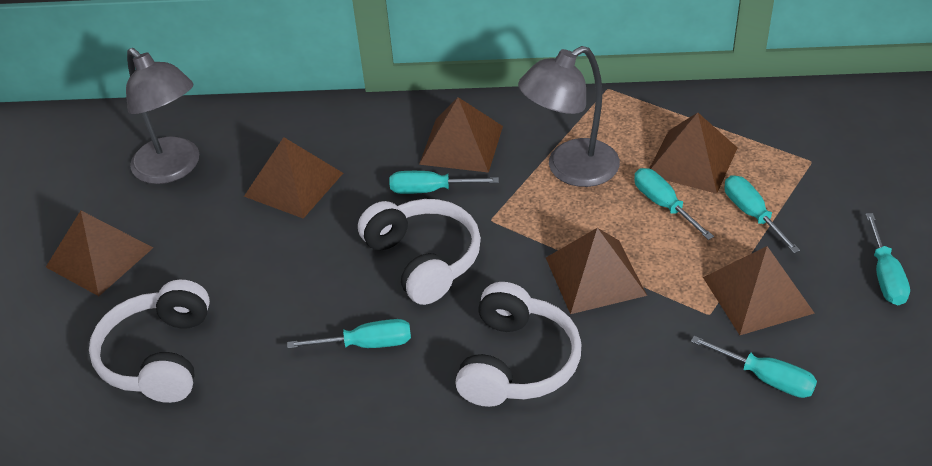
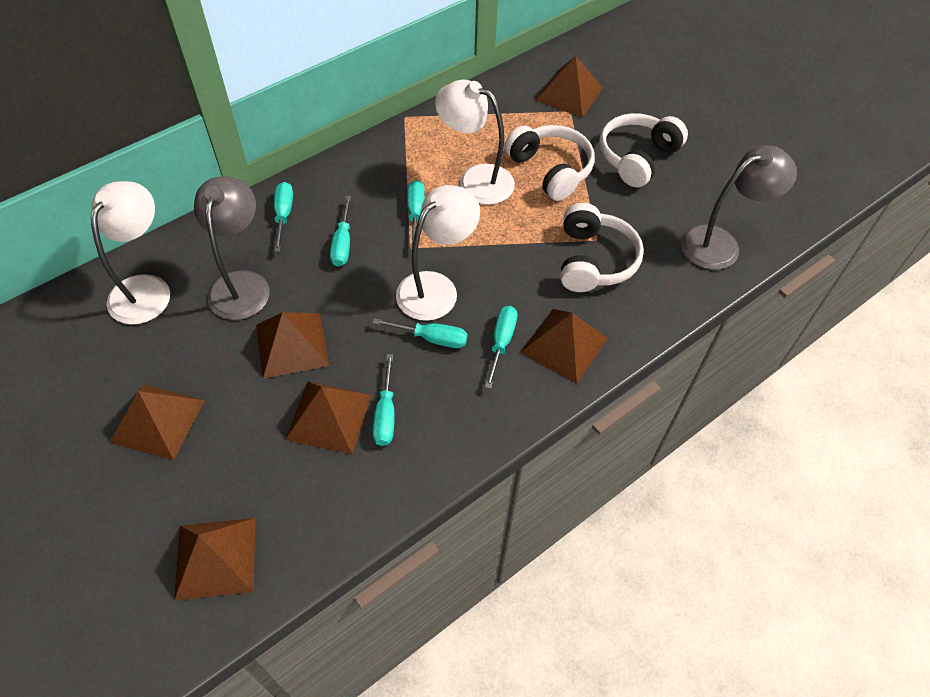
white lamp: none = 0 -> [91,181,170,325] [396,185,480,321] [435,80,515,205] = 3

